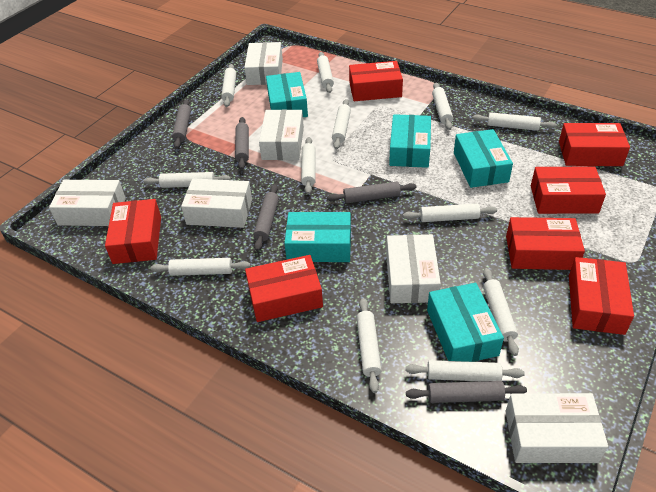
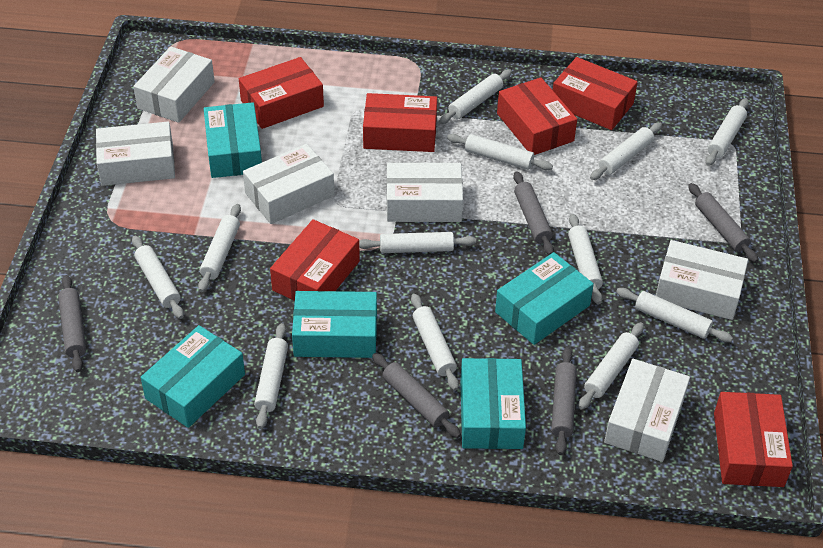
red box: [105,199,161,264] [245,255,323,322] [349,61,403,101] [506,217,585,270] [531,166,606,214] [559,123,630,166] [569,257,634,335] = 7 -> [239,57,324,129] [270,219,360,301] [363,93,437,152] [497,77,577,155] [553,57,638,130] [714,392,793,487] = 6

